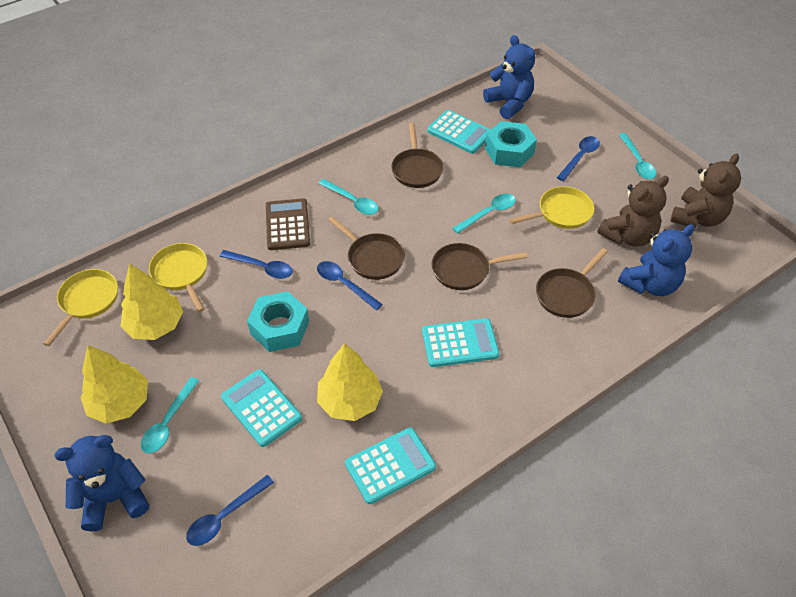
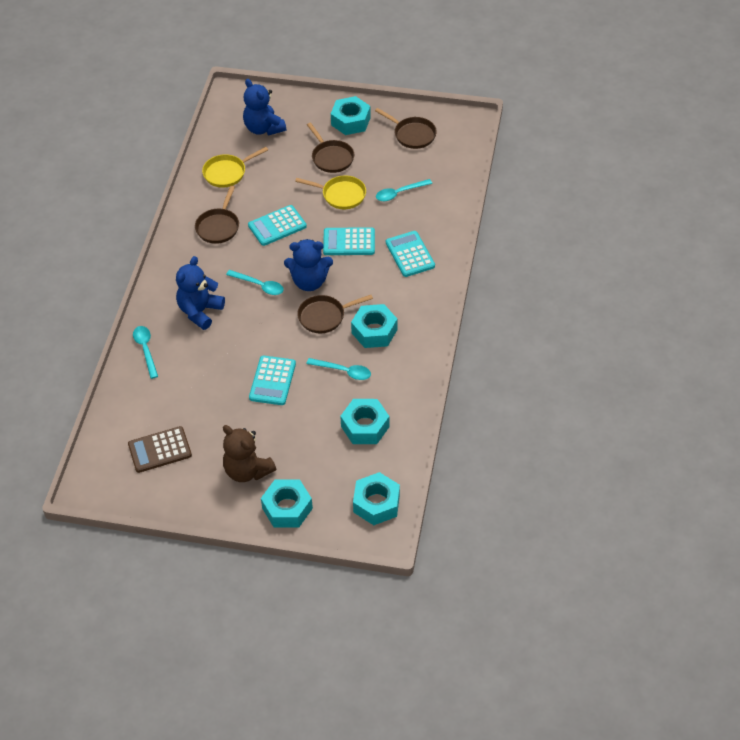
blue spoon: [186,475,274,546] [220,250,293,279] [317,261,383,310] [557,136,600,181] = 4 -> none = 0
brown teddy bear: [597,176,669,247] [670,153,741,228] = 2 -> [223,425,276,482] = 1
turquoise nut: [247,291,309,352] [485,121,537,167] = 2 -> [261,480,313,528] [331,96,371,135] [340,399,390,444] [351,304,398,348] [353,472,400,525] = 5
yellow pan: [43,269,118,346] [149,243,207,312] [509,186,594,229] = 3 -> [202,147,268,188] [295,176,366,209] = 2
yellow tree: [80,345,148,424] [120,263,183,340] [317,343,383,421] = 3 -> none = 0

